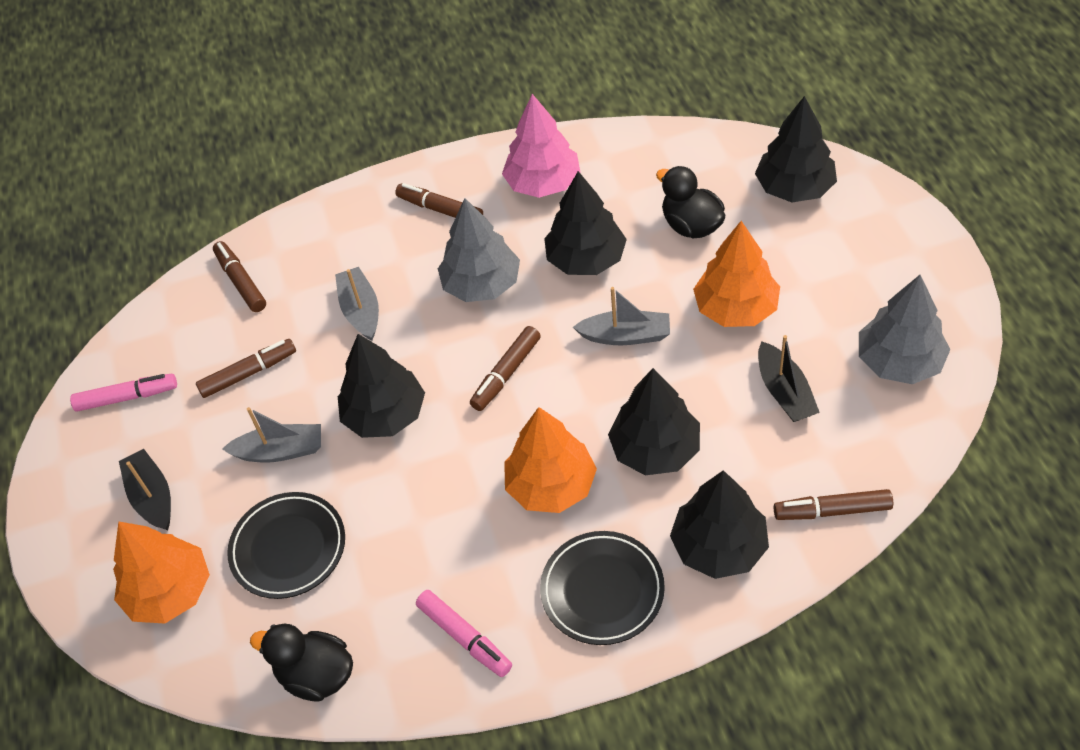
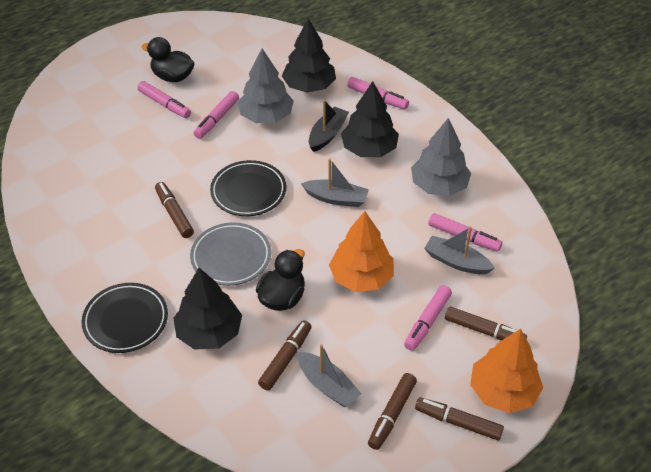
black boat: [119,449,171,530] [758,335,820,422] = 2 -> [309,100,349,152] = 1
black tree: [338,334,425,438] [544,171,627,275] [608,368,700,475] [670,470,769,579] [755,96,837,202] = 5 -> [173,268,242,350] [282,18,336,93] [341,81,399,157] = 3
grey plate: none = 0 -> [190,222,271,286] = 1
orange tree: [113,521,210,624] [504,407,597,513] [693,221,780,327] = 3 -> [329,211,394,292] [470,329,543,413] = 2
pink marker: [70,374,177,412] [416,590,512,677] = 2 -> [138,81,191,118] [194,91,239,139] [347,77,409,109] [404,285,452,351] [429,213,502,252] = 5
pink tree: [502,94,580,198] = 1 -> none = 0

